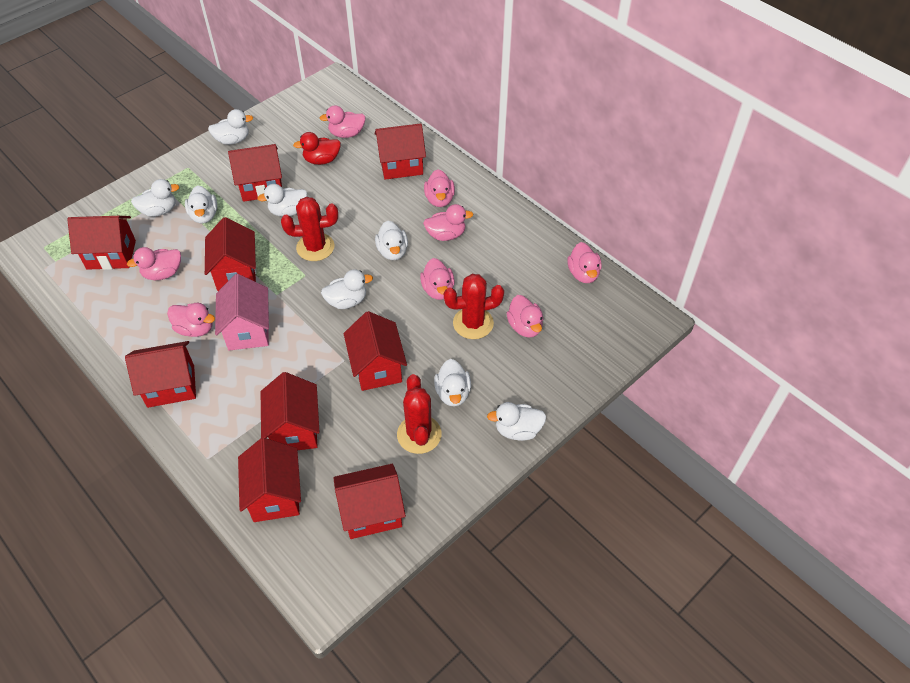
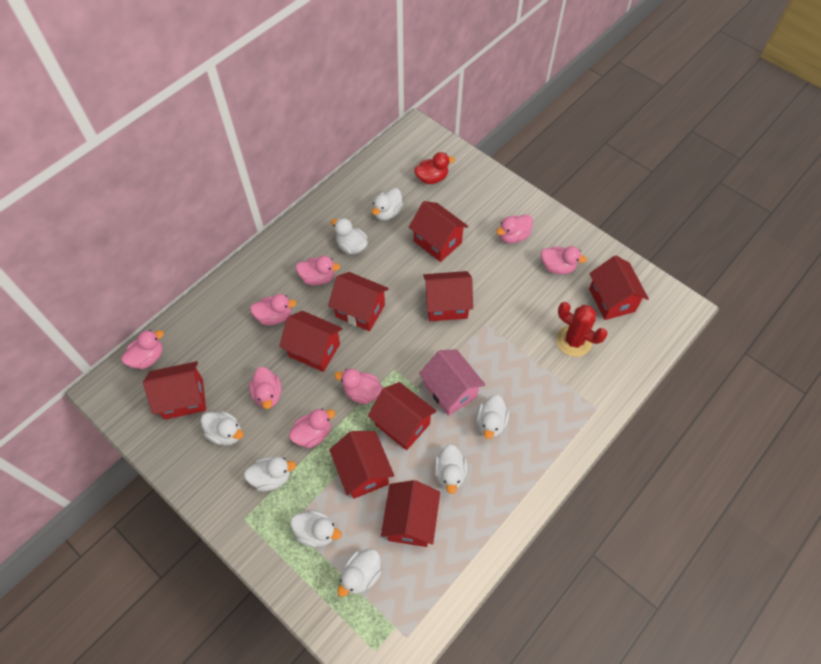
red cactus: [281,197,338,261] [397,374,442,454] [444,274,504,339] = 3 -> [556,302,608,357] = 1

